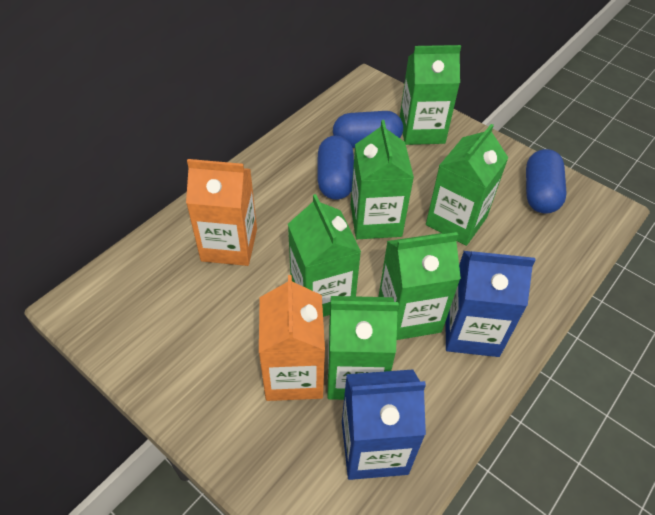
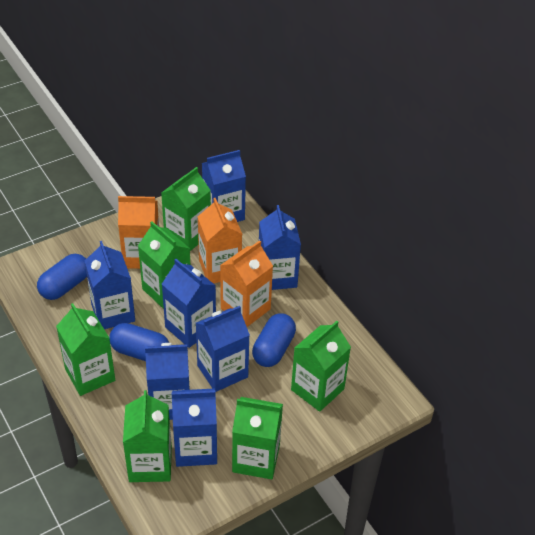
blue carton: [342,369,426,480] [446,251,536,357] = 2 -> [85,241,135,329] [145,343,190,420] [162,259,216,348] [172,388,217,467] [196,306,250,392] [202,150,246,222] [259,205,301,290] = 7
orange carton: [186,159,257,266] [259,275,325,401] = 2 -> [118,196,159,269] [198,198,242,283] [220,240,273,327] = 3

